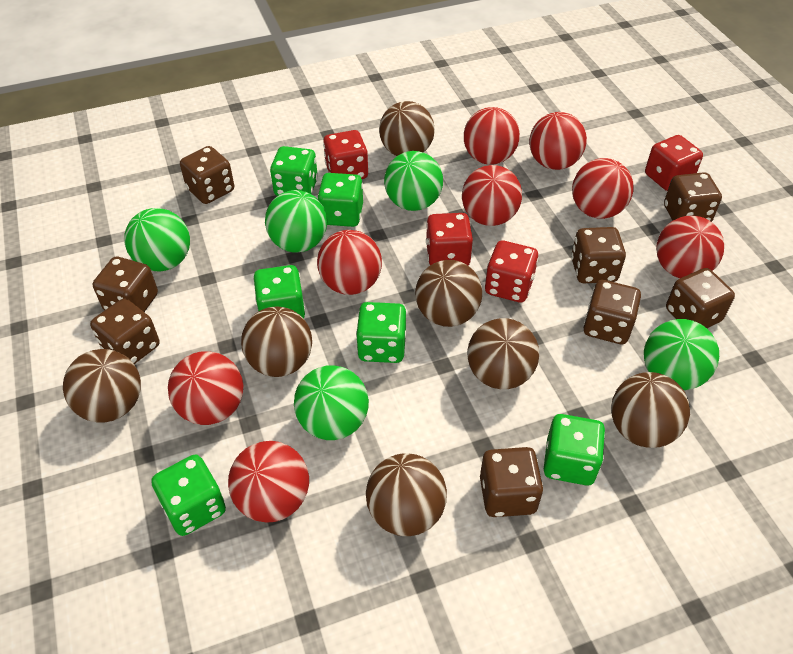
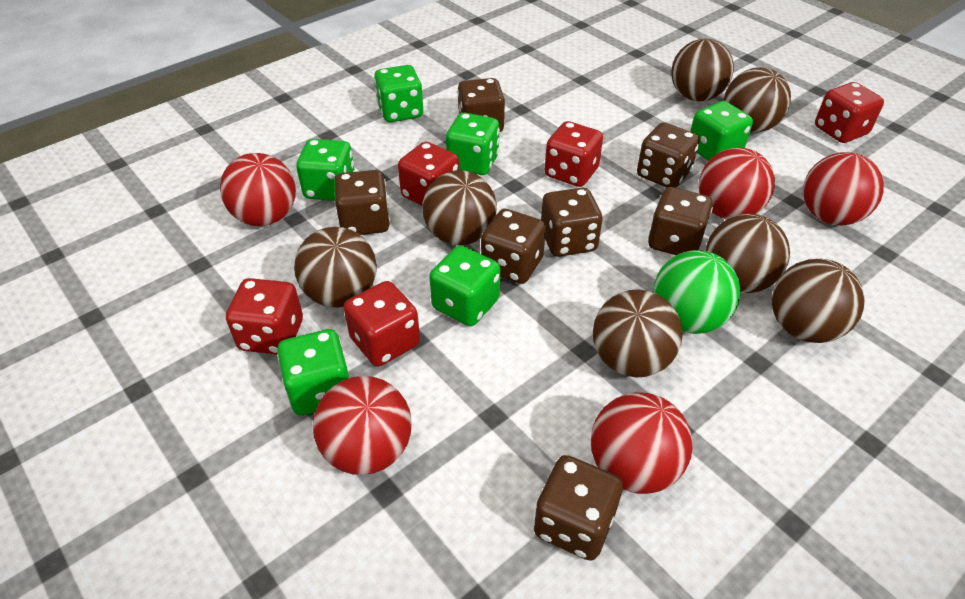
brown dice: [90,299,159,364] [93,257,158,312] [180,146,234,204] [480,447,543,517] [571,227,626,283] [583,280,641,344] [664,172,722,222] [666,268,735,328] = 8 -> [335,170,390,235] [457,78,505,132] [481,209,546,284] [534,455,623,561] [541,187,603,257] [637,123,700,188] [648,187,713,255] = 7
green ball: [124,208,190,272] [265,190,327,253] [294,365,369,440] [384,151,443,211] [644,319,719,390] = 5 -> [653,250,741,334] = 1
red ball: [168,351,243,425] [228,441,309,523] [317,230,382,295] [462,165,522,226] [464,107,520,165] [529,112,587,170] [572,158,634,219] [656,216,724,278] = 8 -> [220,153,296,226] [313,376,412,475] [591,392,693,494] [699,148,775,220] [803,152,884,226] = 5
red dice: [323,130,368,179] [426,213,473,265] [485,240,538,303] [645,135,703,191] = 4 -> [226,278,303,354] [344,281,420,366] [398,142,459,206] [545,121,603,187] [815,82,884,143] = 5

